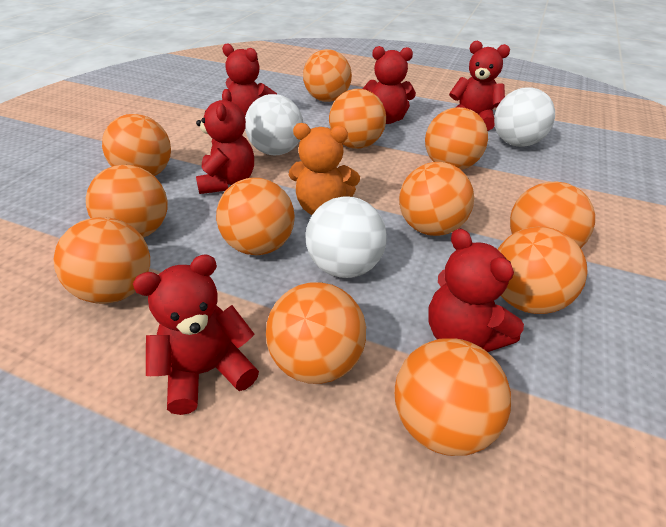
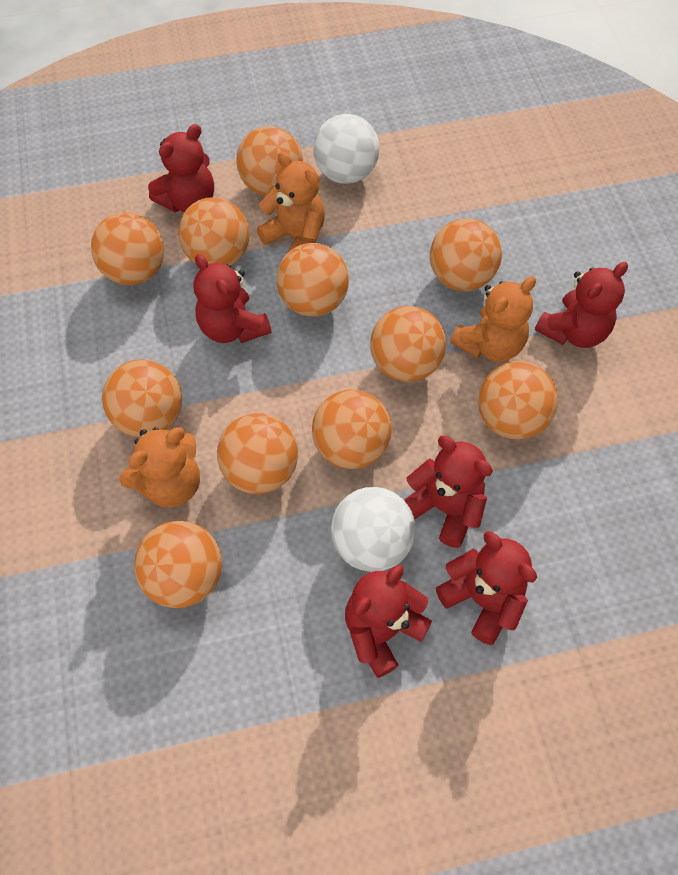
orange ball: [53,217,150,304] [86,165,168,238] [102,114,171,176] [216,178,295,255] [266,282,366,384] [303,49,352,102] [329,89,386,149] [395,338,511,456] [399,162,474,236] [425,107,488,170] [497,227,588,314] [510,181,595,248] = 12 -> [91,212,164,285] [102,359,182,437] [134,521,222,608] [178,197,249,265] [217,413,298,494] [236,126,303,196] [276,243,349,317] [312,390,392,469] [370,306,446,382] [430,218,502,291] [478,361,558,439] = 11
orange teddy bear: [289,123,360,215] = 1 -> [120,427,200,508] [257,152,325,252] [450,276,536,362] = 3
white ball: [245,94,303,155] [306,196,387,278] [494,87,555,147] = 3 -> [313,114,379,184] [331,487,416,572] = 2

